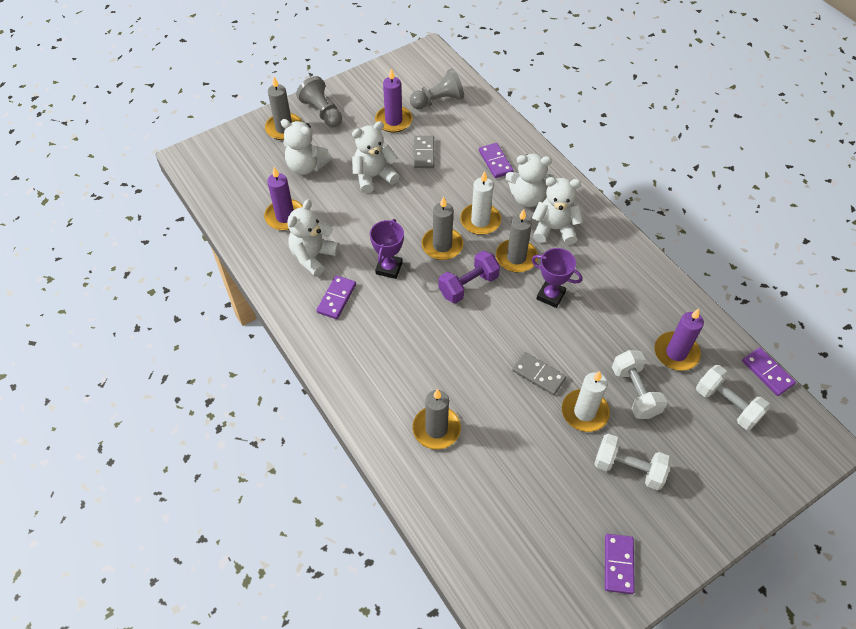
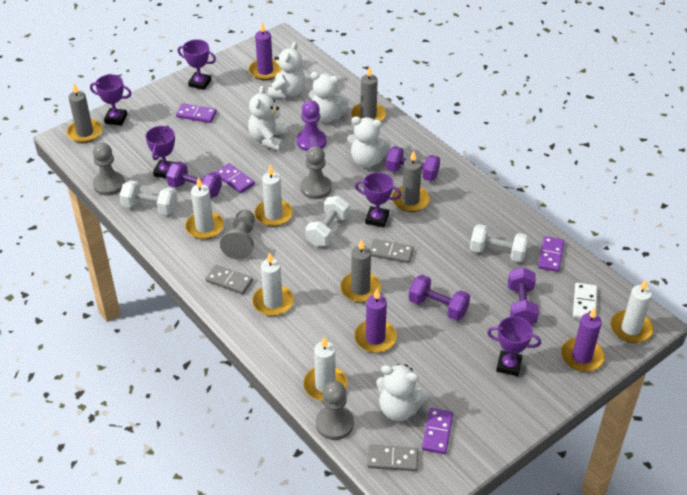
grey domino: [414,136,434,168] [512,352,566,395] = 2 -> [206,265,253,294] [367,445,418,471] [370,239,414,263] = 3
grey pawn: [296,76,342,127] [410,68,464,109] = 2 -> [93,143,125,196] [220,210,255,260] [300,146,332,199] [316,381,354,440] = 4
purple dumbbell: [438,250,500,303] = 1 -> [166,161,222,199] [386,146,440,181] [408,275,470,321] [508,267,539,324] = 4
purple pawn: none = 0 -> [296,100,326,151] = 1
purple trophy: [370,219,404,279] [531,248,582,308] = 2 -> [90,74,132,126] [145,126,175,178] [178,39,216,90] [355,172,401,227] [487,316,541,376] = 5
white candle: [460,171,501,235] [562,371,610,432] = 2 -> [185,177,224,240] [252,252,294,316] [254,165,293,227] [303,336,347,401] [610,279,654,343] = 5
white domino: none = 0 -> [573,283,597,319] = 1

